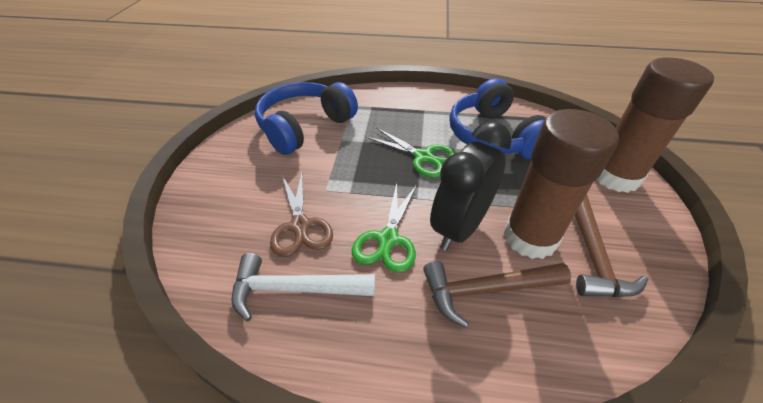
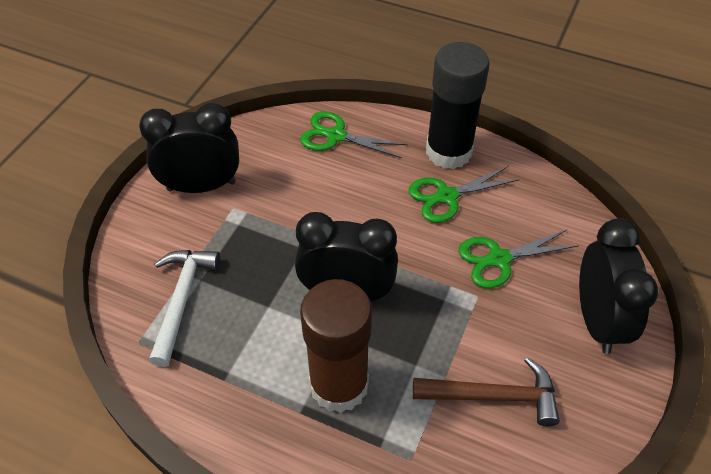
black clock: [430,121,512,251] = 1 -> [139,103,239,193] [295,212,398,302] [579,218,658,354] = 3
black glue stick: none = 0 -> [426,42,490,169] = 1
blue headphones: [255,82,358,155] [449,79,546,159] = 2 -> none = 0
brown glue stick: [504,109,619,259] [597,57,714,193] = 2 -> [300,279,372,413] = 1
brown hammer: [423,261,571,328] [575,194,648,297] = 2 -> [413,357,560,426] = 1
brown scissors: [270,172,333,257] = 1 -> none = 0
green scissors: [352,183,417,273] [366,127,456,178] = 2 -> [300,111,408,158] [409,166,520,223] [459,230,579,288] = 3

